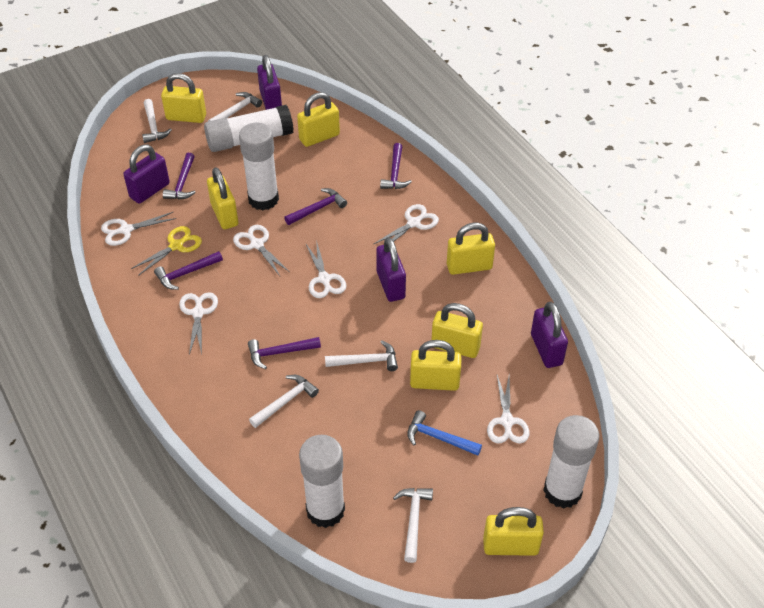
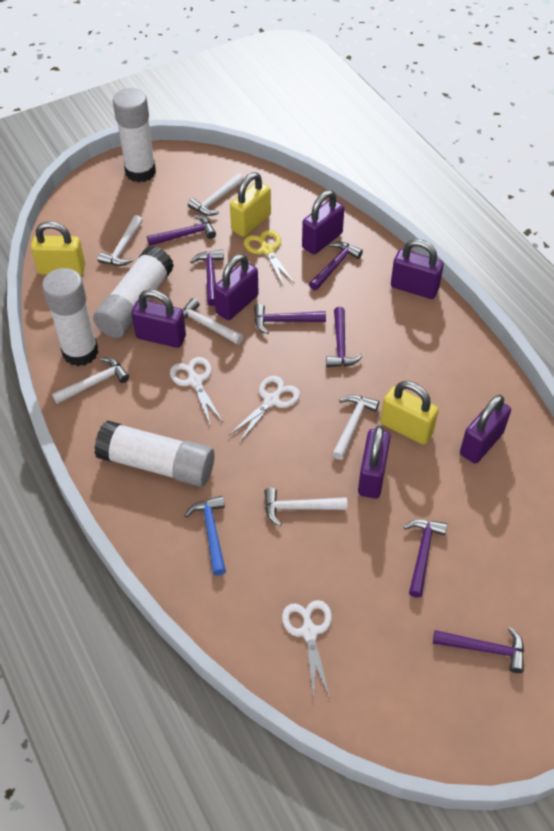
purple hammer: [154,251,223,290] [163,153,196,200] [248,337,321,369] [284,188,347,225] [380,143,412,189] = 5 -> [147,215,216,246] [190,250,224,306] [254,304,326,334] [309,242,363,290] [326,307,363,367] [404,519,447,598] [433,627,524,673] = 7
purple padlock: [123,145,170,204] [257,55,282,110] [376,237,406,302] [531,302,568,368] = 4 -> [131,289,186,348] [214,254,259,320] [302,190,344,254] [358,425,391,499] [391,239,444,299] [460,395,511,464] = 6
white hammer: [142,99,172,143] [208,92,262,121] [249,375,319,428] [325,341,398,371] [393,488,433,563] = 5 -> [52,357,129,404] [98,215,143,266] [182,298,243,345] [188,173,244,216] [264,488,347,526] [332,395,379,460] = 6
white scissors: [101,212,177,246] [179,292,218,355] [233,225,290,276] [306,240,346,298] [374,204,439,244] [487,375,529,443] = 6 -> [170,357,223,427] [229,376,300,443] [282,600,332,699] = 3
yellow padlock: [161,73,206,123] [207,168,238,229] [297,92,340,147] [410,340,462,391] [431,303,483,358] [447,223,495,275] [483,507,544,556] = 7 -> [31,221,85,276] [230,172,271,237] [380,381,439,445] = 3

